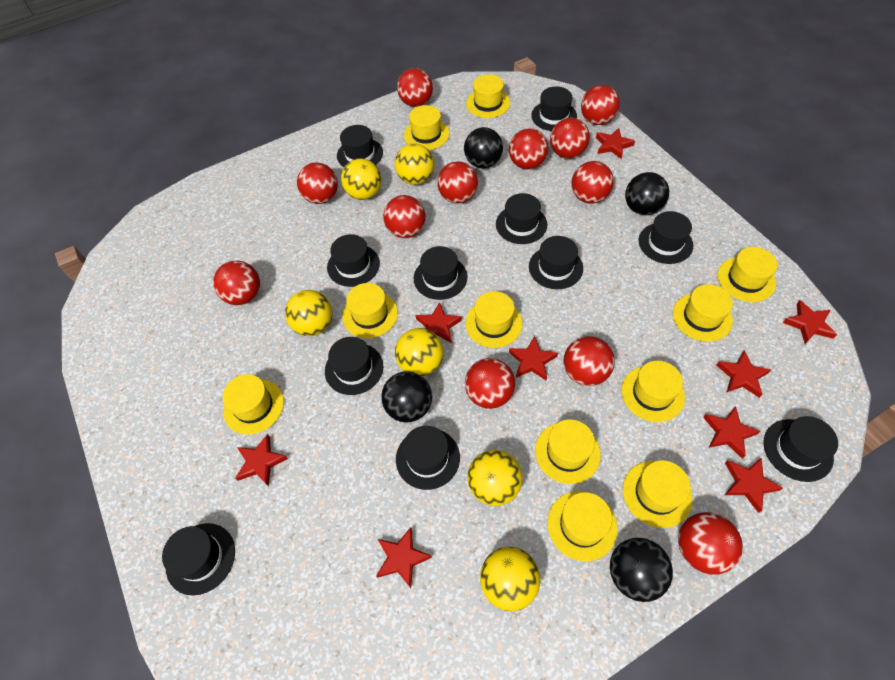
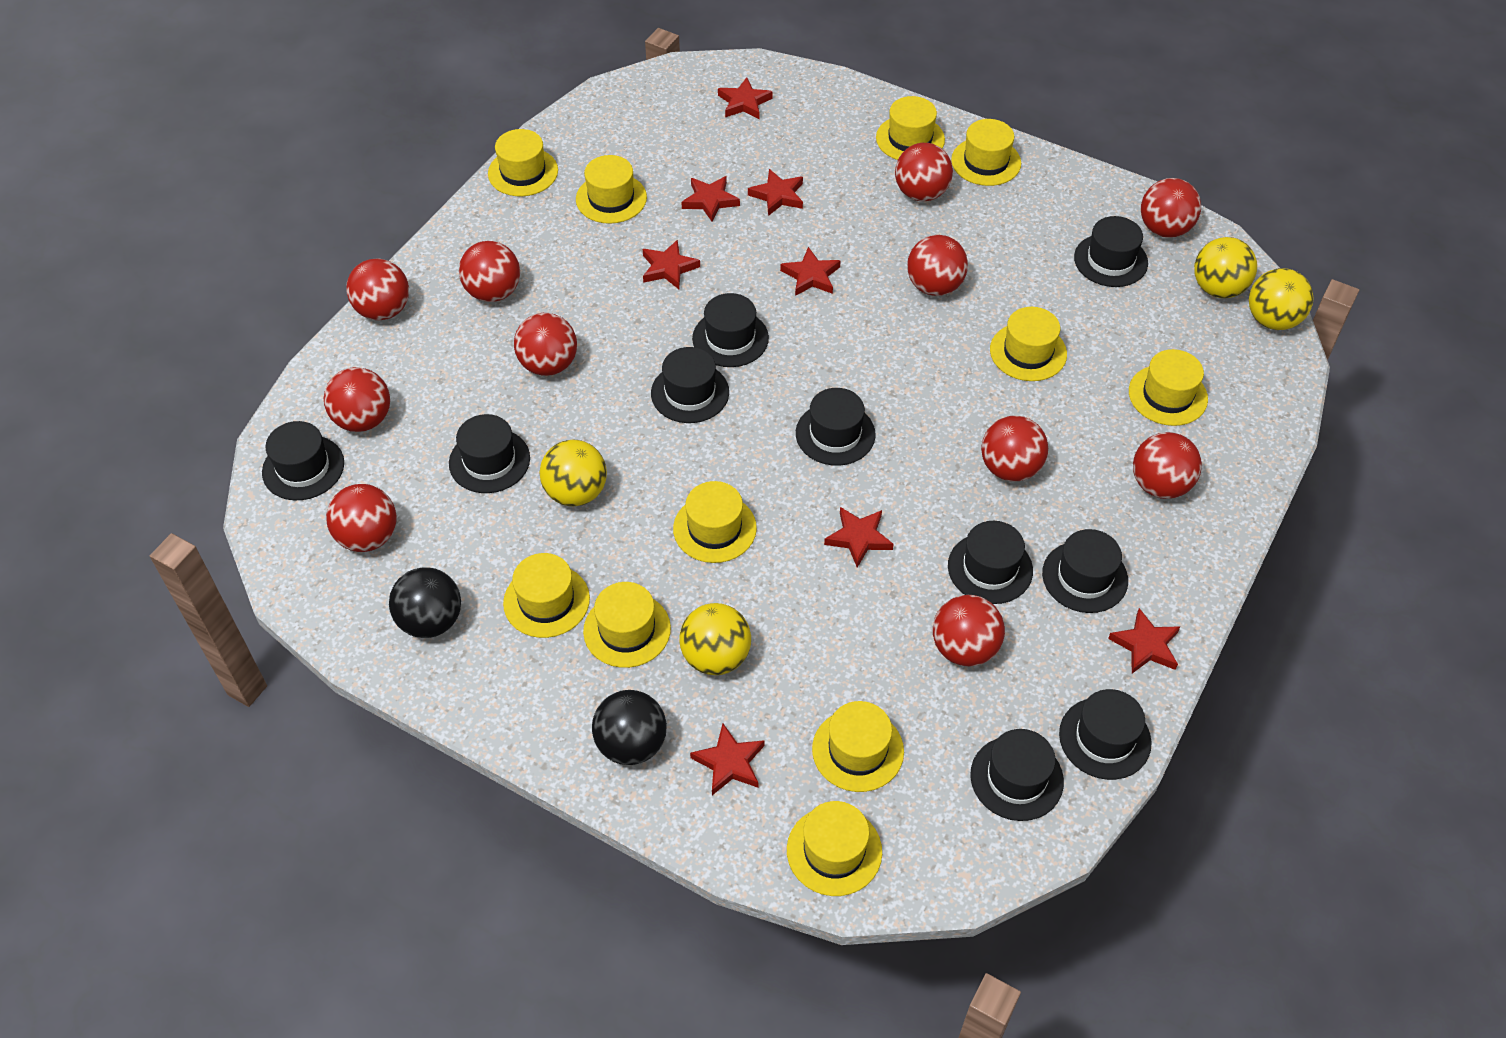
black ball: [381,371,432,423] [464,127,503,168] [610,538,673,602] [625,172,669,215] = 4 -> [389,567,461,638] [592,690,667,765] = 2
black hat: [162,523,235,596] [325,337,383,395] [327,234,380,287] [337,125,383,167] [396,426,460,490] [414,246,468,300] [496,193,548,244] [529,236,583,289] [531,86,577,131] [638,211,693,264] [764,416,838,482] = 11 -> [262,421,344,500] [449,414,530,493] [651,347,729,423] [692,293,769,367] [796,388,876,466] [948,521,1033,604] [970,729,1064,821] [1042,529,1128,613] [1059,689,1152,780] [1074,216,1148,287] = 10
red ball: [213,260,260,305] [297,163,338,204] [383,195,425,238] [397,68,433,107] [437,161,478,204] [465,358,515,409] [509,128,548,169] [550,118,590,159] [564,336,615,386] [571,161,614,204] [581,85,620,125] [678,512,743,575] = 12 -> [324,367,390,432] [326,484,396,552] [346,259,409,320] [459,241,520,302] [514,313,577,376] [895,143,953,201] [907,235,968,296] [933,595,1005,667] [981,416,1048,482] [1133,432,1202,499] [1141,178,1201,238] = 11
red star: [235,434,288,486] [376,527,432,588] [415,302,462,343] [509,336,558,380] [596,128,635,159] [703,406,760,459] [716,350,771,398] [725,458,783,513] [783,300,837,344] = 9 -> [643,240,700,289] [681,176,740,222] [690,724,764,795] [718,77,773,119] [748,169,803,216] [780,247,841,296] [824,507,894,568] [1108,608,1181,673] = 8
yellow ball: [285,290,333,336] [341,158,381,200] [395,144,434,185] [395,328,444,377] [467,449,523,506] [480,547,541,611] = 6 -> [539,440,607,506] [679,603,751,675] [1194,237,1257,298] [1249,268,1314,330] = 4

